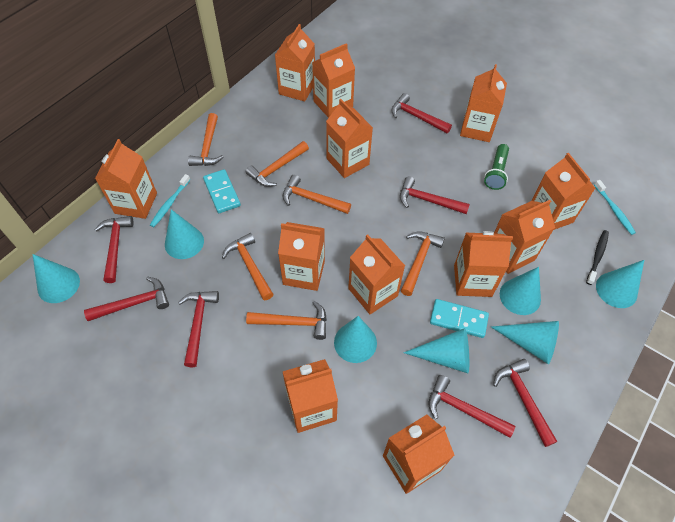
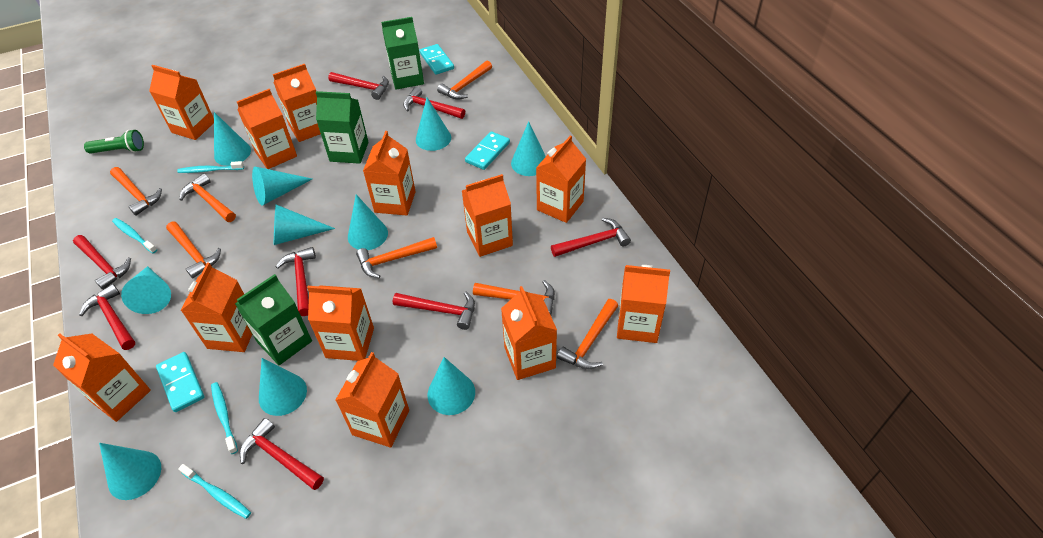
black toothbrush: [586,230,609,285] = 1 -> none = 0
green carton: none = 0 -> [235,274,312,365] [316,91,369,164] [381,17,424,89] = 3
orange hammer: [188,113,224,166] [222,233,274,300] [246,141,309,187] [246,301,327,340] [283,175,351,214] [401,231,445,296] = 6 -> [110,167,162,216] [166,222,221,279] [179,173,236,222] [356,237,437,278] [437,61,492,100] [473,280,555,315] [557,299,618,369] = 7
red hammer: [84,276,169,321] [94,216,134,283] [178,291,219,367] [391,93,452,133] [400,177,470,214] [429,375,515,438] [493,359,557,447] = 7 -> [73,235,131,290] [79,284,135,350] [240,418,324,490] [276,247,316,316] [328,72,389,100] [393,291,475,330] [403,87,465,119] [551,218,631,257] = 8
turquoise cone: [32,254,80,303] [165,209,204,259] [334,316,377,363] [403,328,469,373] [491,321,559,364] [500,267,541,315] [596,260,644,308] = 7 -> [99,443,161,500] [121,266,171,314] [214,112,251,166] [252,166,312,205] [259,358,307,416] [274,205,335,245] [348,194,388,250] [416,97,451,151] [428,357,475,415] [511,121,546,176] = 10
turquoise domino: [203,169,241,213] [430,299,489,338] = 2 -> [156,352,204,412] [419,44,454,75] [465,131,510,170] = 3
turquoise toothbrush: [150,174,190,227] [594,180,636,235] = 2 -> [112,218,157,254] [177,161,244,173] [178,464,251,519] [211,382,238,454] = 4

